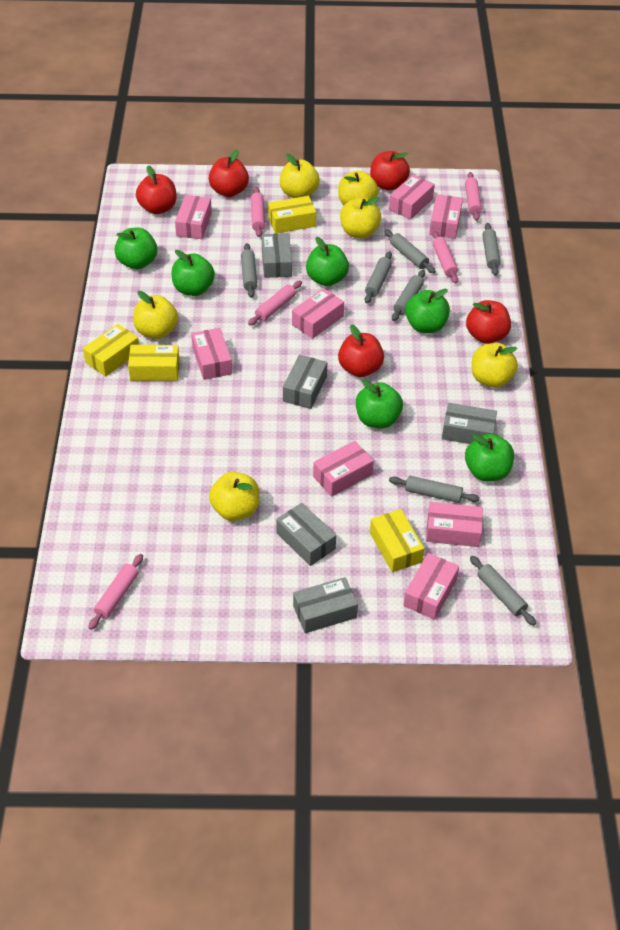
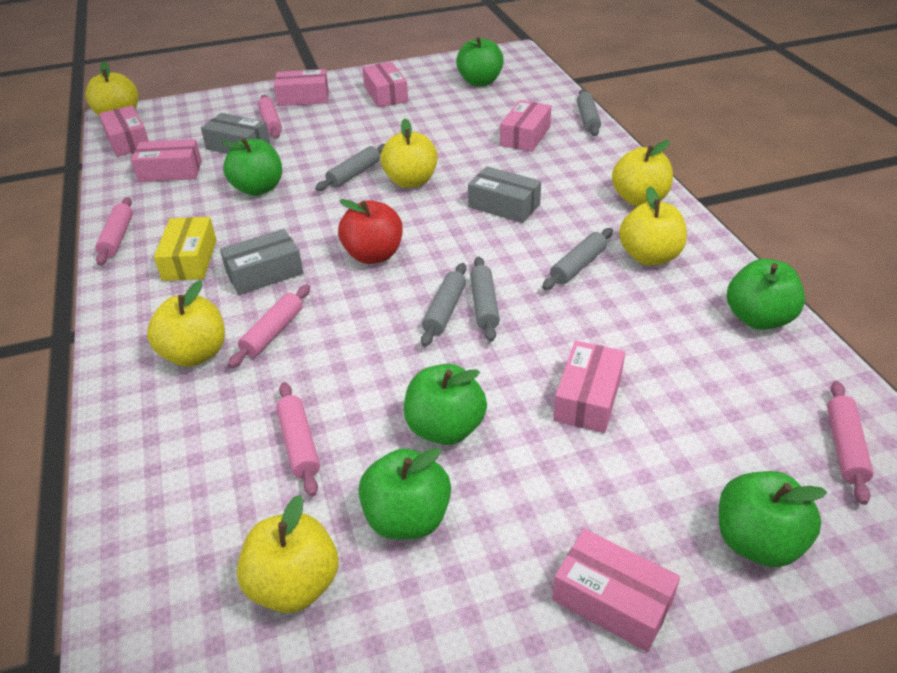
grey box: [262,233,292,278] [276,503,336,566] [283,355,327,409] [293,577,358,633] [442,403,497,444] = 5 -> [201,113,270,154] [220,229,303,295] [468,166,541,223] = 3
grey rolling pin: [241,243,257,298] [365,251,392,303] [384,229,436,273] [389,476,480,503] [392,270,425,321] [470,556,536,626] [482,223,501,276] = 7 -> [315,144,385,191] [421,263,466,347] [470,257,500,342] [542,228,613,290] [577,89,601,136] = 5
pink box: [175,195,212,239] [192,328,232,380] [292,288,344,339] [313,441,374,497] [389,175,435,220] [403,553,459,620] [426,502,483,547] [429,194,463,239] = 8 -> [99,106,149,157] [131,139,202,182] [274,69,329,106] [363,62,408,107] [500,100,551,152] [552,529,680,652] [553,341,625,433] = 7
red apple: [136,166,177,214] [209,149,249,197] [338,324,384,377] [370,151,410,191] [466,300,511,344] = 5 -> [338,199,403,264] = 1
yellow box: [83,324,139,377] [128,345,180,381] [268,196,316,234] [370,509,424,572] = 4 -> [154,217,217,281] = 1

